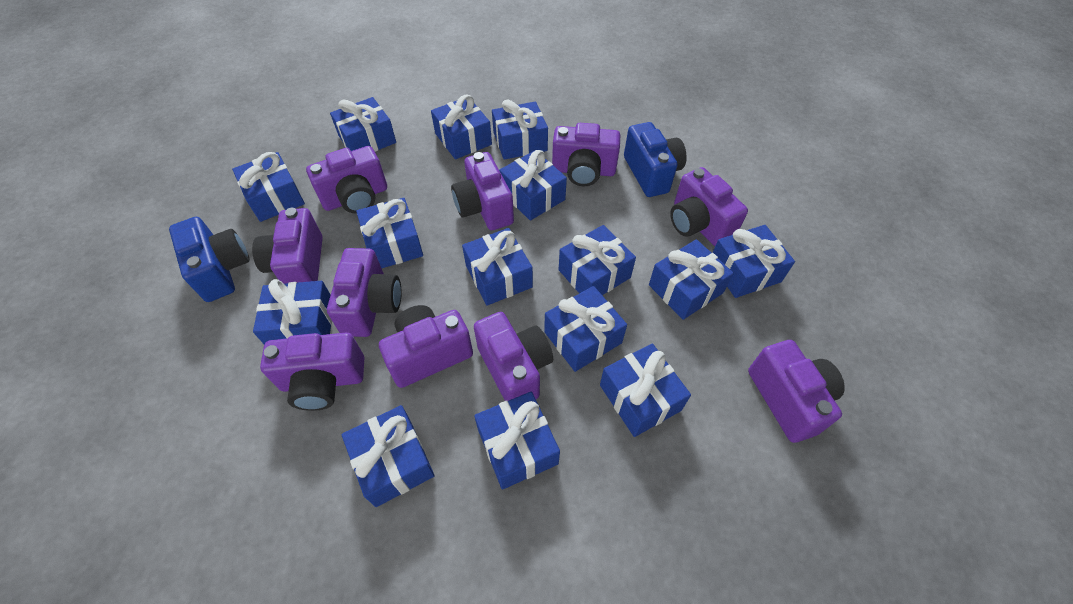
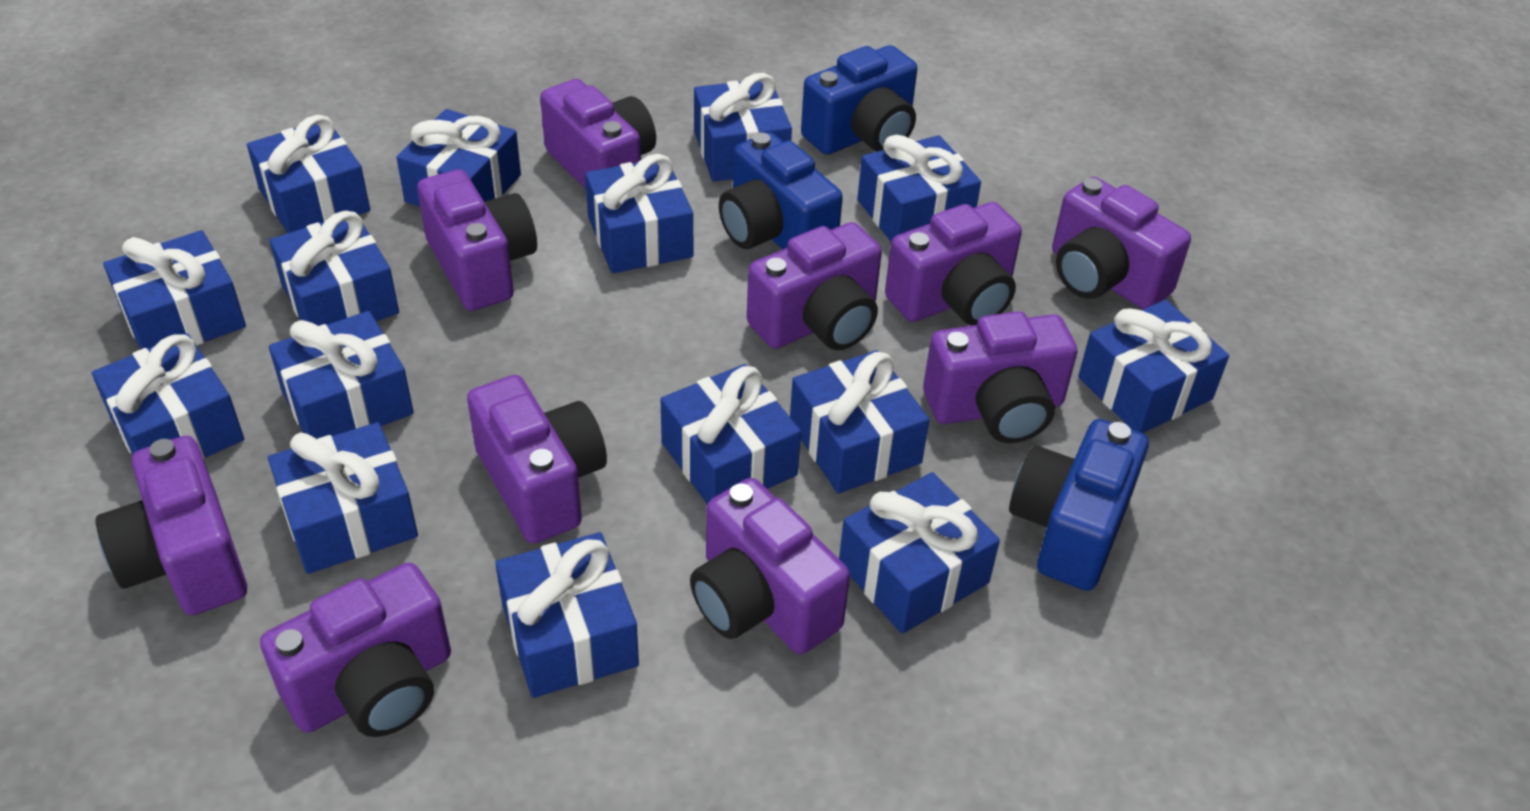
blue camera: [169,217,250,302] [624,122,687,197] = 2 -> [719,132,843,250] [801,45,917,155] [1009,419,1149,591] = 3

